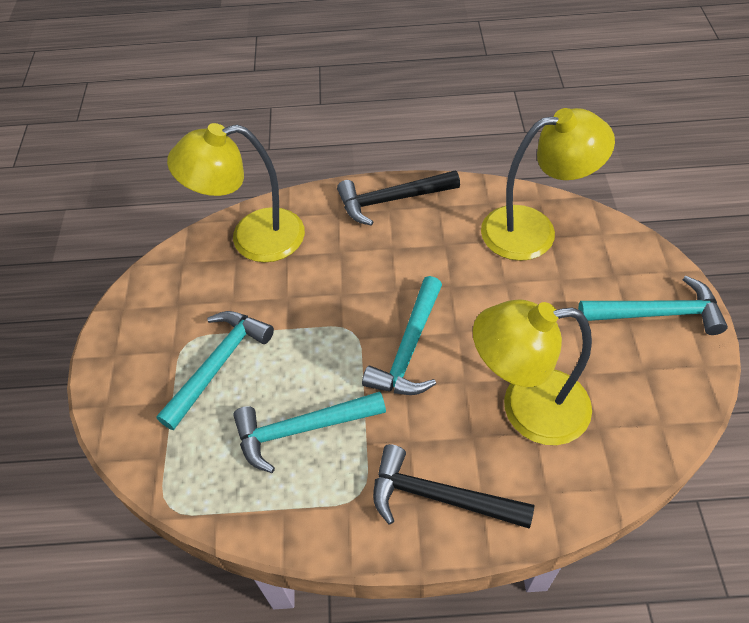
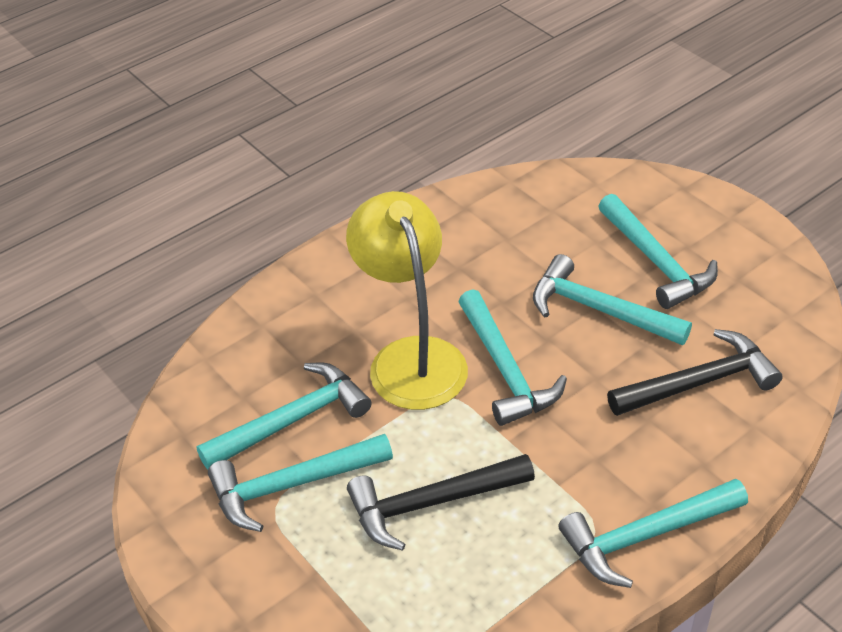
turquoise hammer: [156,311,274,430] [233,392,386,473] [362,276,442,395] [578,276,728,335] = 4 -> [197,363,372,469] [208,434,393,532] [458,289,567,426] [533,254,692,345] [558,479,748,588] [598,194,718,309] = 6
yellow lamp: [167,123,305,262] [473,299,592,445] [481,108,615,261] = 3 -> [346,191,468,410] = 1

